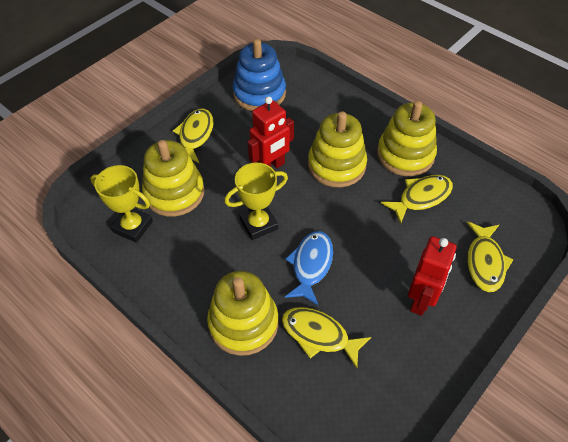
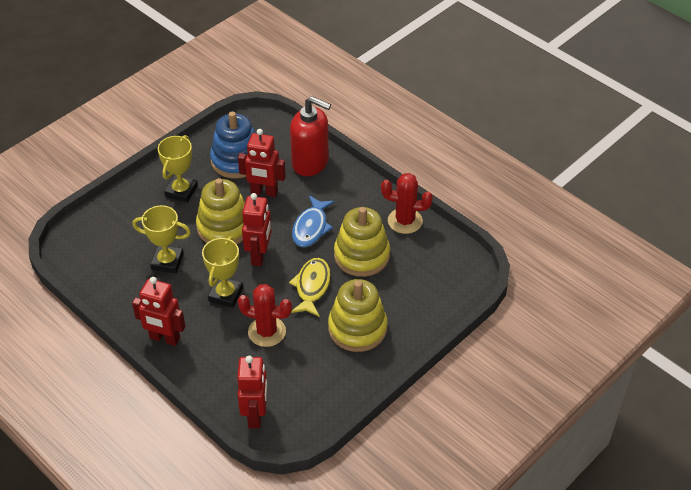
red cactus: none = 0 -> [238,284,292,347] [381,173,433,234] = 2
red robot: [247,96,294,168] [408,236,457,316] = 2 -> [132,277,185,346] [237,356,267,428] [238,129,286,197] [242,193,272,266] = 4
red soap dispenser: none = 0 -> [290,96,331,176] = 1
yellow fish: [173,108,214,163] [282,307,371,368] [381,175,453,224] [467,221,514,292] = 4 -> [289,258,331,317] = 1
yellow stacking toy: [142,140,204,217] [207,271,279,356] [308,112,367,187] [377,101,437,176] = 4 -> [196,178,245,244] [328,279,387,352] [334,207,390,277] = 3
yellow trophy: [90,165,153,243] [224,163,288,240] = 2 -> [132,205,191,273] [158,135,198,203] [202,236,243,308] = 3

